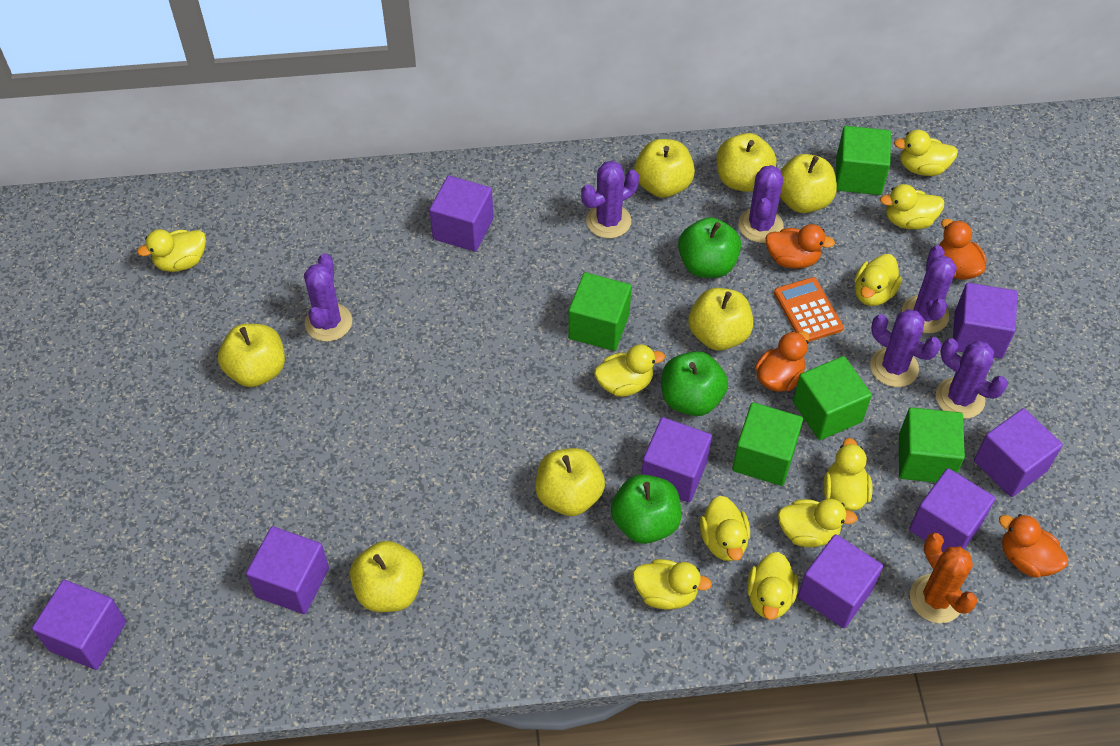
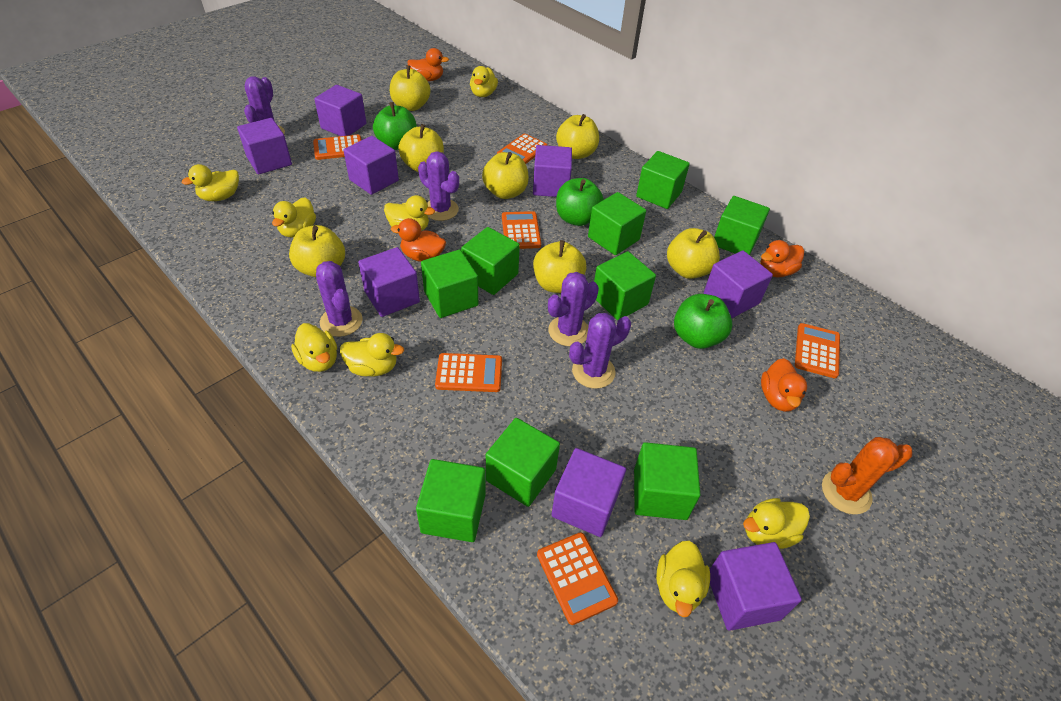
green cube: [568,272,632,351] [732,402,803,486] [793,356,872,440] [836,126,891,195] [899,407,965,483] = 5 -> [416,459,486,542] [421,249,478,318] [461,227,520,295] [486,418,560,507] [588,192,646,255] [594,251,656,320] [634,442,700,520] [636,151,690,209] [714,196,770,255] = 9
orange calculator: [774,277,844,342] = 1 -> [313,135,361,160] [435,353,502,392] [497,134,548,164] [502,211,541,249] [537,532,618,625] [795,323,840,378] = 6
purple cactus: [304,253,352,342] [581,161,639,238] [738,165,784,243] [870,309,941,387] [902,245,957,333] [936,338,1008,419] = 6 -> [244,76,285,134] [316,261,362,337] [418,151,459,221] [548,272,599,346] [569,313,631,389] = 5
yellow duck: [137,229,206,272] [594,344,665,397] [633,559,712,610] [700,496,750,561] [747,552,798,620] [778,499,857,547] [823,438,873,511] [854,254,902,306] [880,184,945,229] [894,130,958,176] = 10 -> [182,164,239,201] [272,197,316,238] [291,323,337,372] [340,333,404,377] [384,195,435,231] [470,66,498,97] [656,541,710,617] [743,498,810,549] = 8

